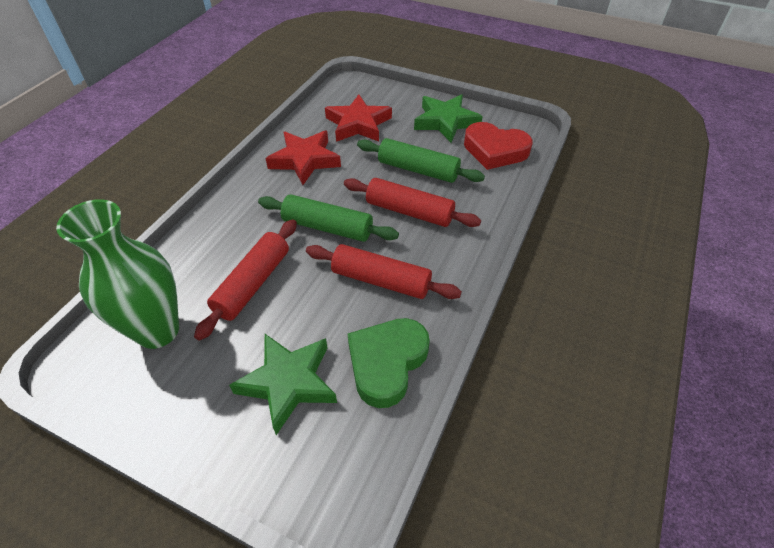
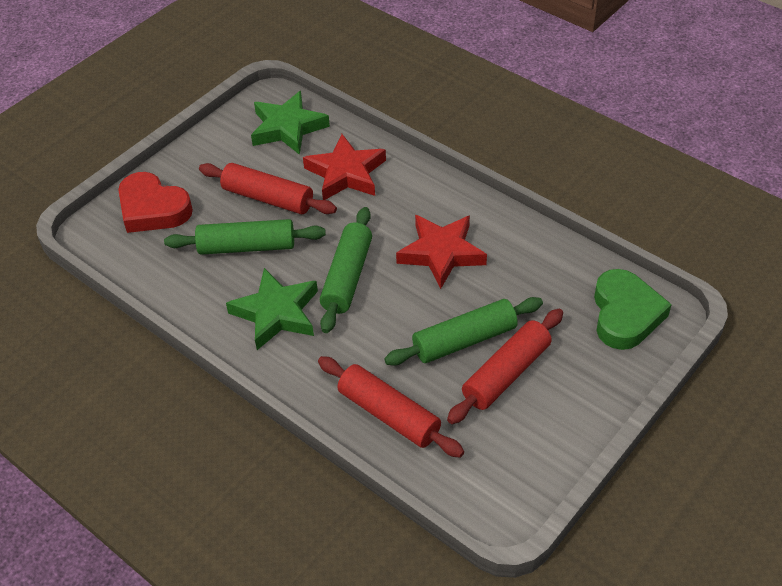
green rolling pin: [258,195,399,242] [357,138,485,183] = 2 -> [164,219,326,255] [320,207,372,333] [384,297,543,366] = 3
green vase: [56,199,179,349] = 1 -> none = 0

